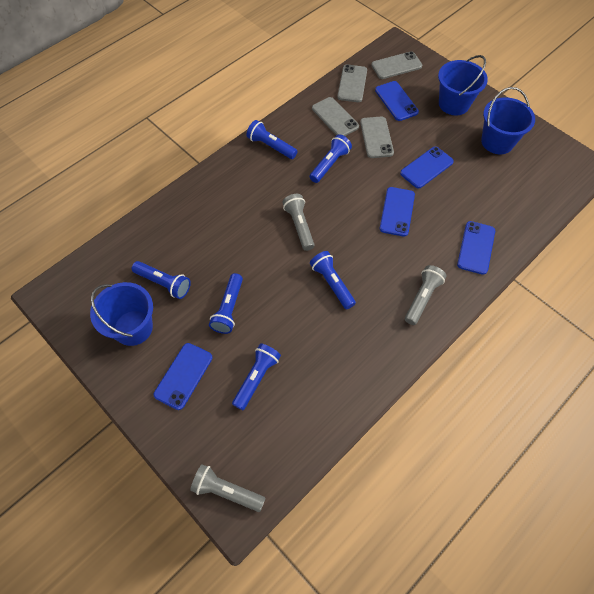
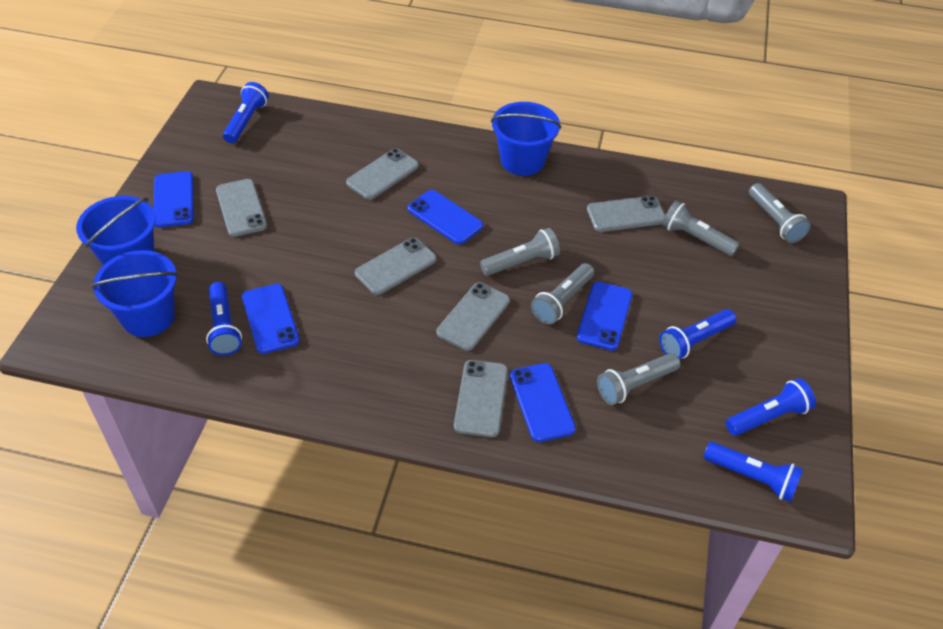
blue flashlight: [132,261,191,299] [209,273,243,334] [232,344,281,410] [246,120,298,159] [309,134,352,183] [310,251,356,309] = 6 -> [206,282,242,356] [223,82,269,143] [659,309,736,359] [703,442,803,502] [726,378,816,436] = 5
grey flashlight: [190,464,266,512] [282,194,314,251] [405,265,446,325] = 3 -> [480,228,560,276] [531,263,594,324] [597,353,680,405] [662,201,740,256] [749,183,811,243] = 5
grey phone: [312,97,359,136] [337,64,367,102] [360,116,394,158] [371,51,422,79] = 4 -> [216,179,267,237] [346,148,419,200] [355,238,436,295] [436,283,510,351] [454,360,508,437] [587,196,665,232] = 6

